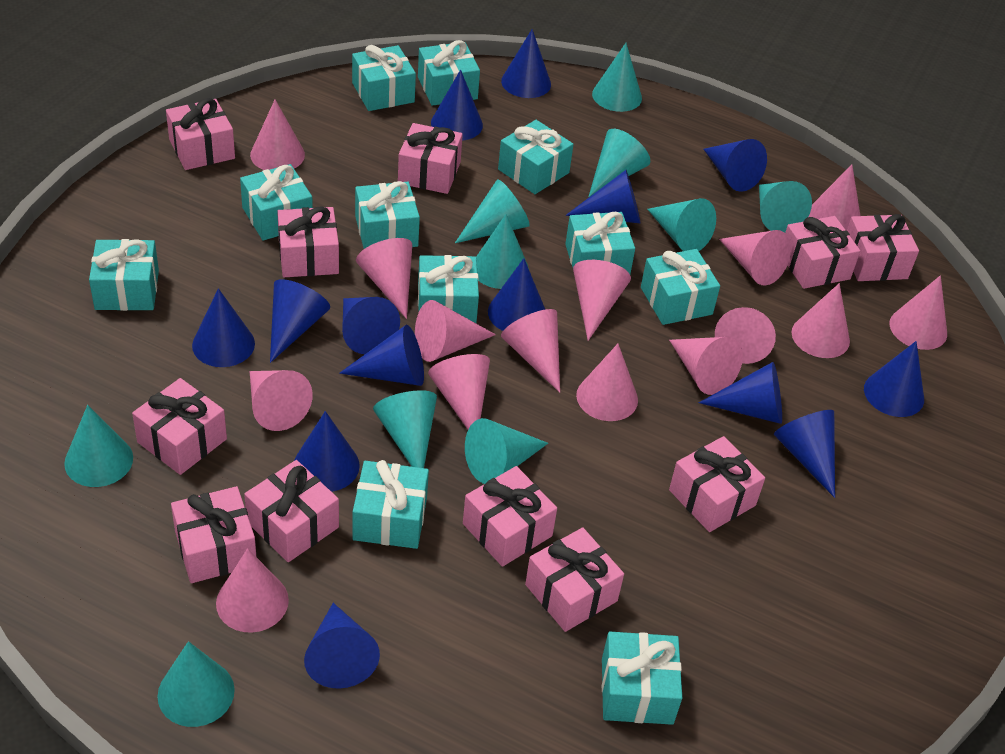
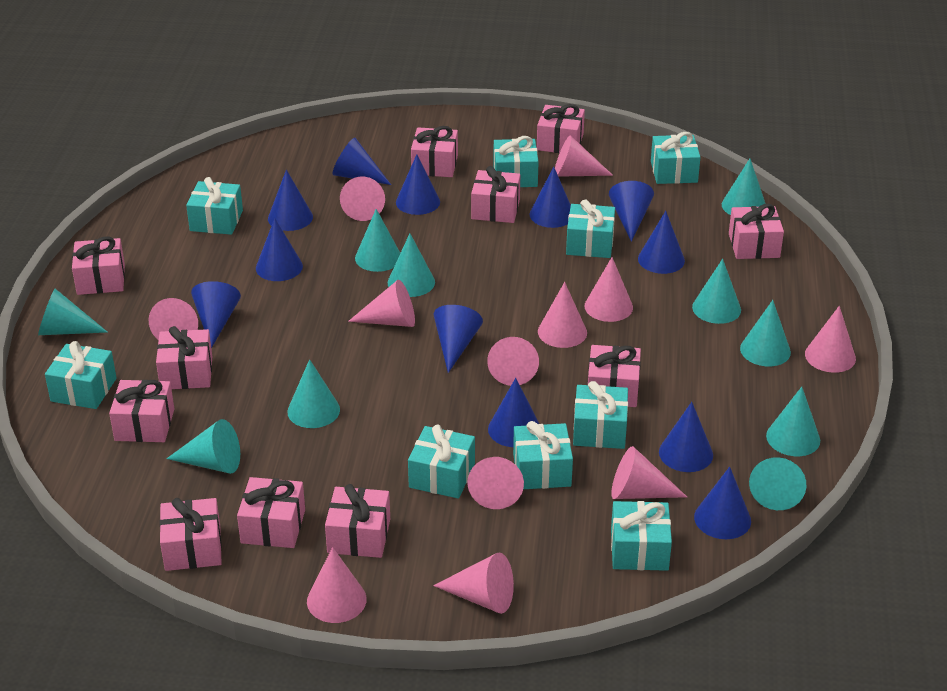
blue cone: [192,288,255,367] [270,279,330,363] [294,411,360,492] [304,603,380,689] [339,325,424,386] [342,297,400,354] [431,70,483,140] [488,258,545,331] [501,29,551,98] [566,170,640,223] [699,362,782,424] [703,139,767,192] [774,410,835,498] [864,341,924,417] = 14 -> [191,281,241,348] [256,218,303,281] [268,170,313,231] [332,138,391,185] [396,154,440,215] [434,305,483,373] [488,378,539,447] [529,167,571,228] [609,181,654,242] [638,211,685,274] [659,402,713,472] [694,466,751,539] = 12
pink cone: [216,548,289,633] [250,100,305,170] [250,370,313,431] [356,238,412,319] [415,300,496,362] [428,354,490,429] [501,309,560,393] [573,260,631,341] [576,344,638,421] [669,337,743,395] [715,307,776,364] [719,230,791,285] [791,283,850,358] [808,165,860,230] [890,275,947,350] = 15 -> [149,298,198,340] [307,547,367,623] [340,177,385,221] [348,280,415,327] [433,552,514,614] [468,457,524,509] [487,337,539,386] [538,282,587,348] [555,135,613,177] [584,257,633,322] [611,446,687,499] [805,306,856,373] = 12
turquoise gift: [89,239,159,311] [240,164,313,240] [352,45,416,111] [353,460,429,549] [355,181,420,249] [418,40,480,106] [418,255,479,323] [498,120,574,194] [565,212,635,274] [602,632,682,725] [641,249,720,325] = 11 -> [45,341,116,409] [186,177,243,235] [408,425,475,499] [493,136,539,187] [513,421,573,489] [566,200,615,258] [573,381,628,449] [611,501,672,571] [651,132,701,184] = 9

